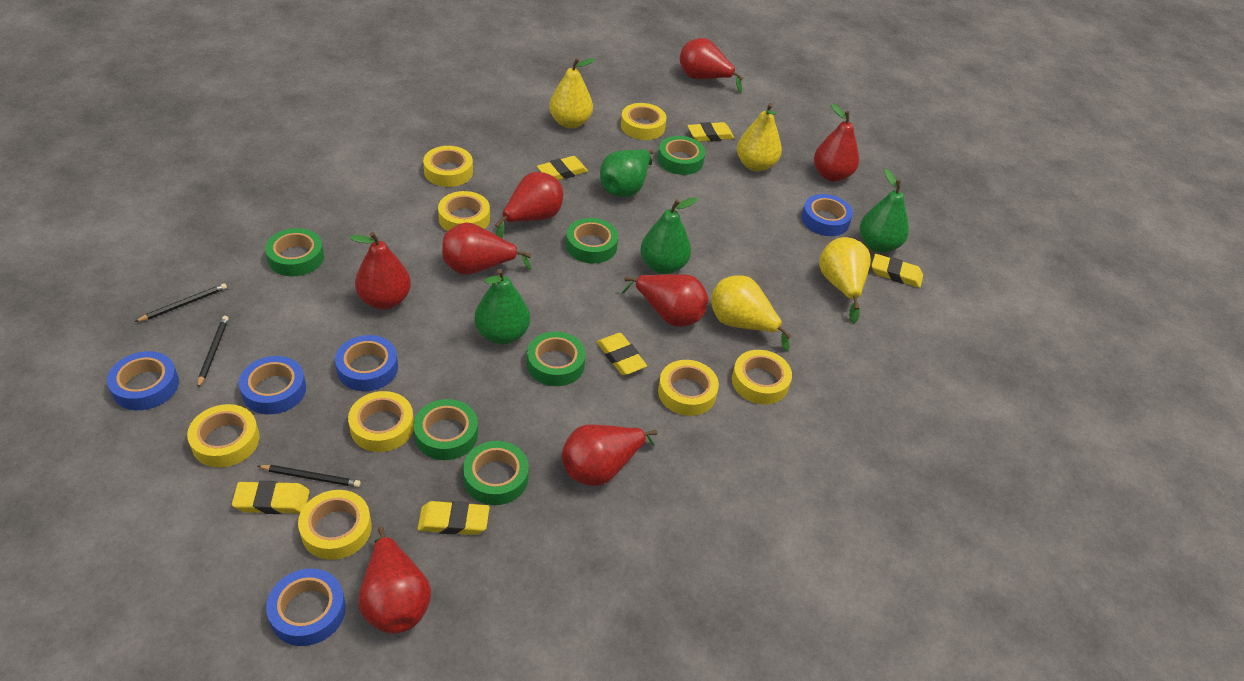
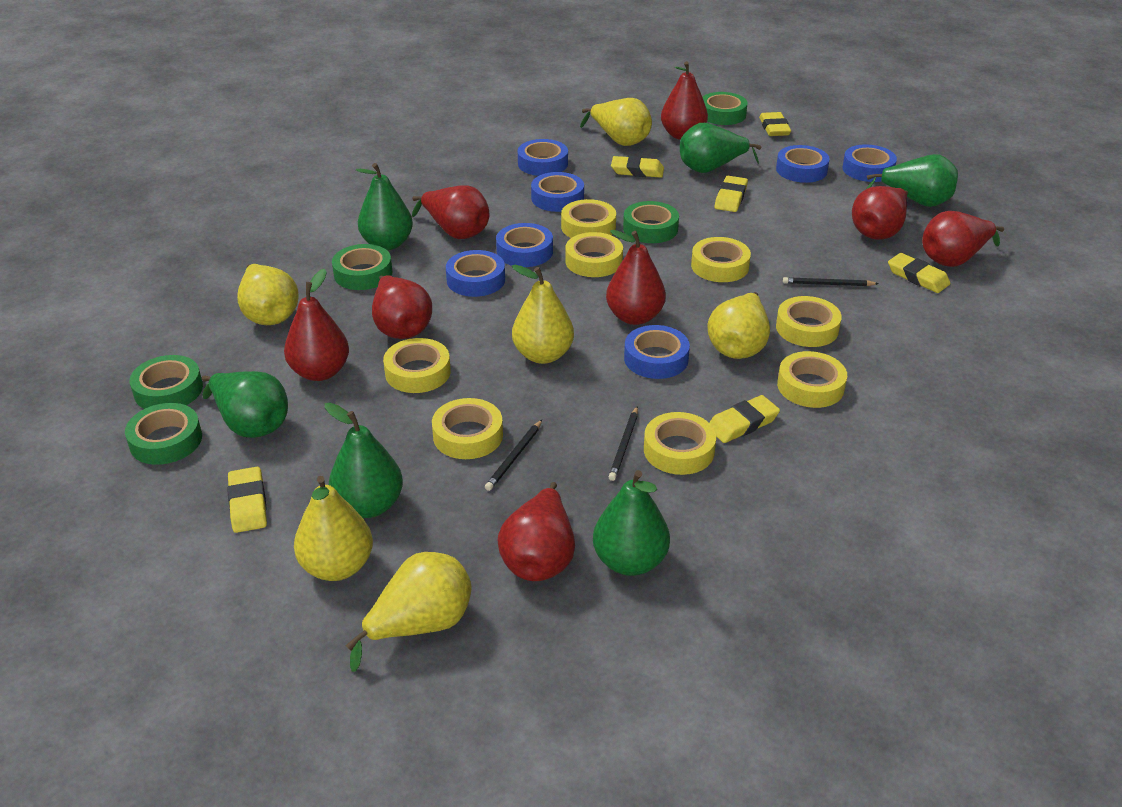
blue tape: [107,351,179,410] [239,356,306,415] [266,568,346,646] [335,335,398,391] [801,194,853,236] = 5 -> [446,250,505,297] [496,223,553,267] [518,139,568,176] [531,172,584,212] [624,325,690,379] [776,145,830,183] [842,144,897,182] = 7
green pear: [475,269,530,344] [600,149,653,197] [640,197,698,274] [859,169,909,253] = 4 -> [202,371,288,438] [325,402,403,518] [356,163,413,250] [593,470,670,576] [680,123,761,173] [866,154,958,207] = 6
green tape: [265,228,324,276] [414,399,478,460] [463,441,529,505] [527,332,586,386] [566,218,618,264] [658,136,705,175] = 6 -> [125,403,202,465] [130,355,203,409] [332,244,392,290] [623,201,679,243] [703,92,748,125] = 5
yellow pear: [549,58,595,128] [711,276,791,351] [737,103,782,171] [819,237,871,323] = 4 -> [237,264,299,325] [294,476,373,581] [346,552,471,672] [512,265,574,364] [580,98,652,146] [708,292,770,359] = 6

